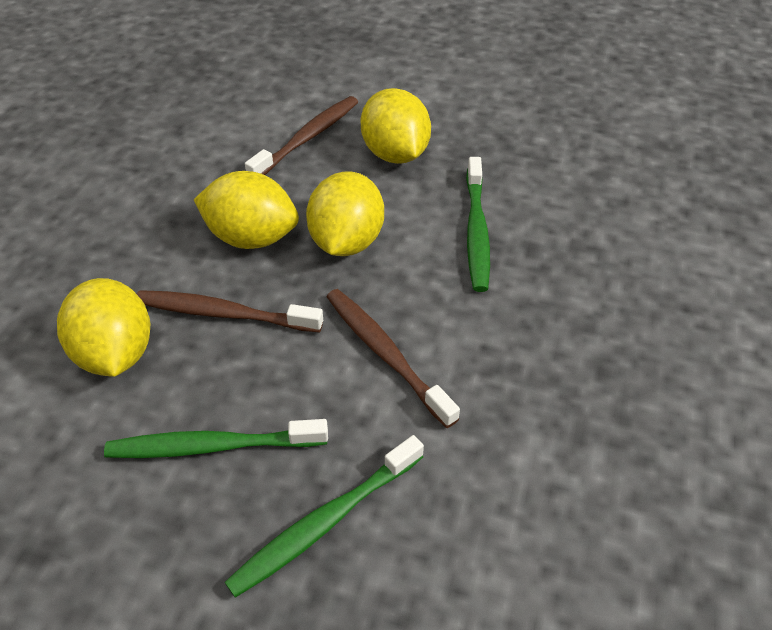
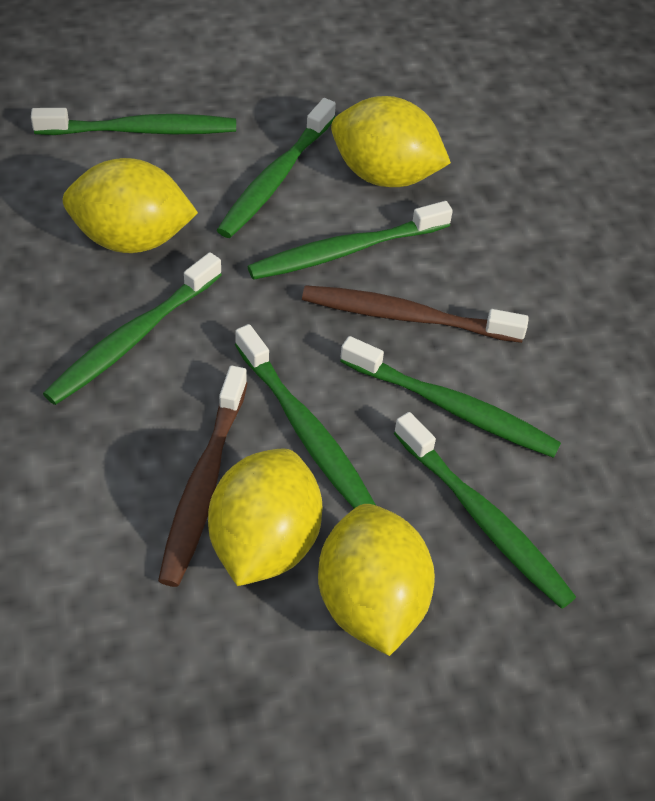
brown toothbrush: [137,290,323,333] [245,96,358,175] [326,289,460,428] = 3 -> [158,366,248,587] [302,285,529,343] = 2
green toothbrush: [104,419,328,458] [225,435,424,598] [466,157,490,292] = 3 -> [31,108,236,135] [43,252,222,405] [217,98,336,238] [235,324,376,508] [247,201,453,280] [340,336,561,458] [394,412,576,609] = 7

